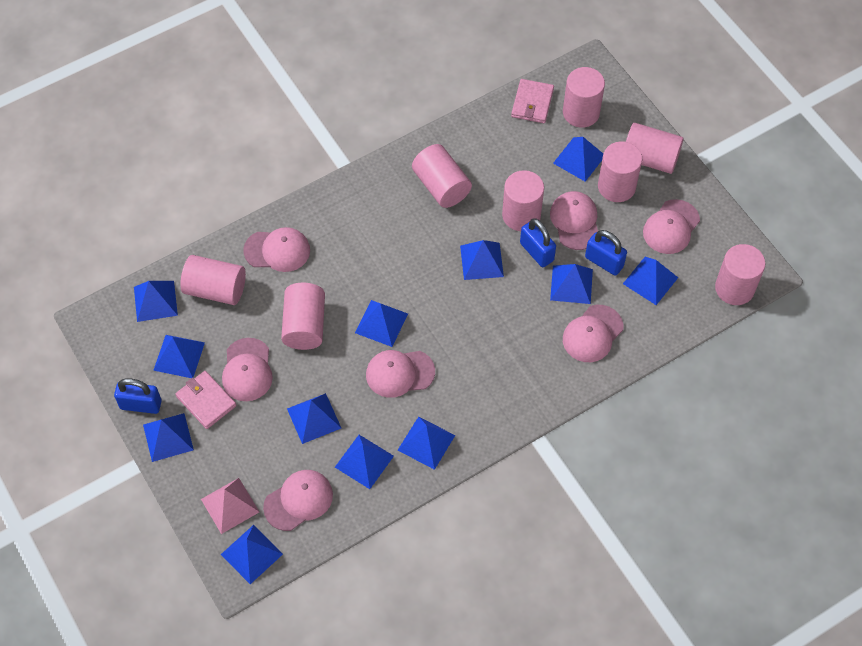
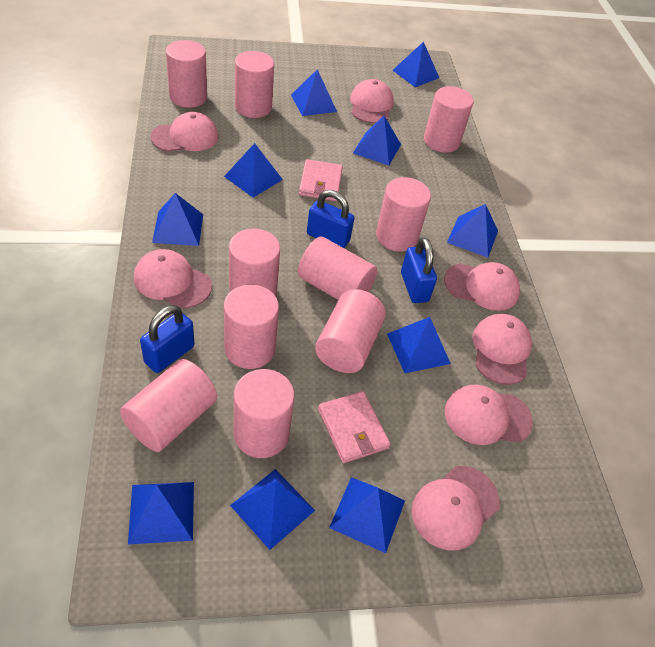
blue pyramid: [134,281,178,322] [143,413,194,462] [153,335,205,378] [221,525,283,584] [287,393,341,444] [335,435,394,489] [355,300,408,347] [398,416,455,470] [460,240,504,280] [550,264,593,304] [553,137,603,182] [623,257,678,305] = 12 -> [128,482,194,545] [152,193,203,246] [224,143,283,198] [230,469,315,550] [291,69,337,116] [329,477,405,553] [353,115,401,166] [387,317,451,373] [392,42,439,87] [447,204,498,258] = 10
pink cylinder: [180,255,246,305] [281,283,325,350] [412,144,472,208] [502,170,544,231] [563,67,605,128] [598,142,642,202] [626,123,684,174] [715,244,765,305] = 8 -> [120,359,217,452] [166,40,207,108] [224,285,279,369] [229,229,280,297] [234,369,294,458] [235,51,274,118] [298,237,377,300] [315,289,386,373] [376,177,431,252] [424,86,474,153] = 10
pink pyramid: [201,478,259,534] = 1 -> none = 0

